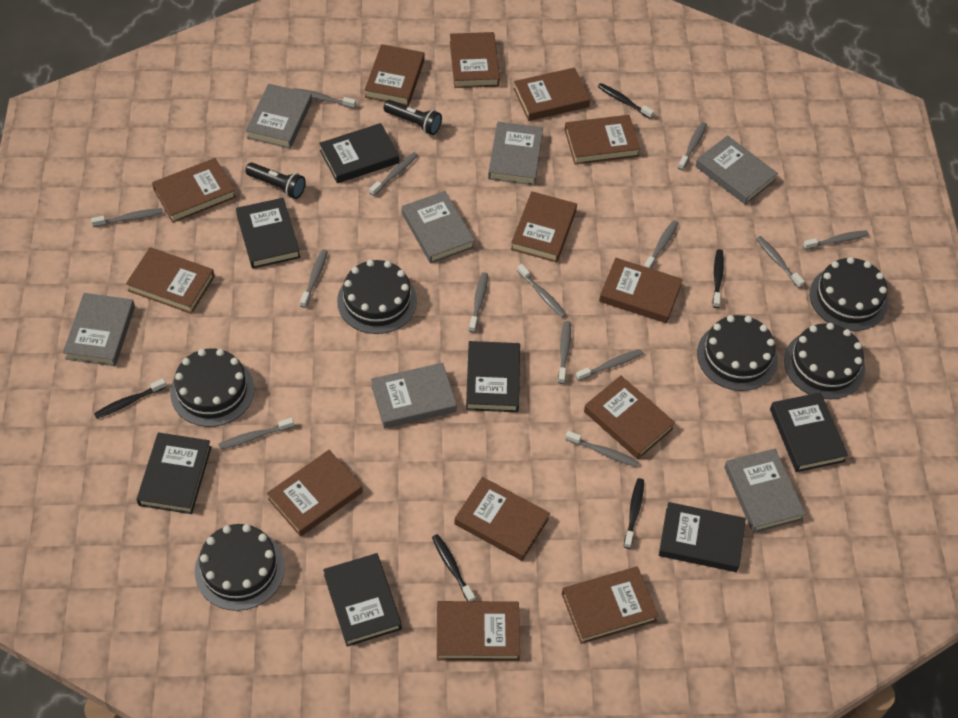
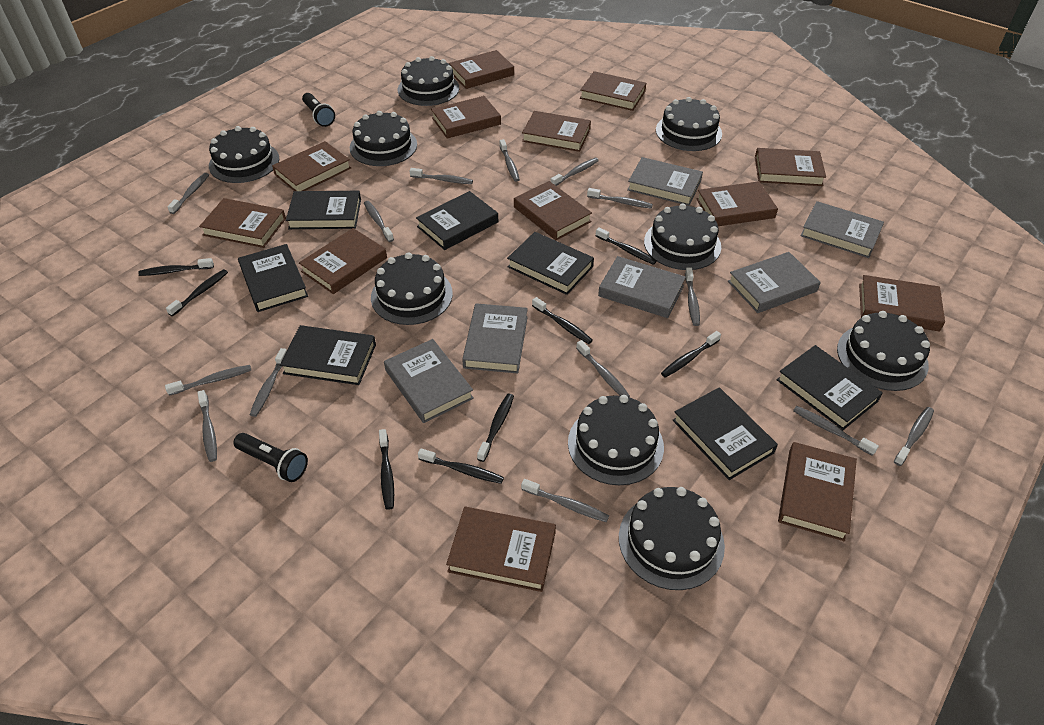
black cake: [170,349,254,427] [195,524,285,611] [337,260,417,334] [697,315,778,391] [784,323,865,399] [810,257,888,331] = 6 -> [209,126,279,183] [350,111,417,166] [371,252,453,325] [398,56,459,106] [568,395,664,485] [619,487,725,590] [644,204,721,270] [656,97,722,151] [837,311,930,391] = 9
black toothbrush: [94,378,167,419] [432,534,475,601] [598,83,654,119] [624,478,644,549] [712,249,724,308] = 5 -> [138,258,214,276] [166,269,228,316] [379,429,394,510] [418,449,504,484] [477,394,514,462] [532,297,593,344] [595,227,657,265] [661,331,721,378] = 8
grey book: [63,293,135,366] [246,84,312,149] [371,363,457,428] [402,191,475,264] [488,122,543,185] [695,135,778,205] [724,449,805,533] = 7 -> [384,339,474,423] [462,303,528,374] [598,256,686,318] [627,157,703,206] [728,252,821,313] [800,201,884,258] = 6

